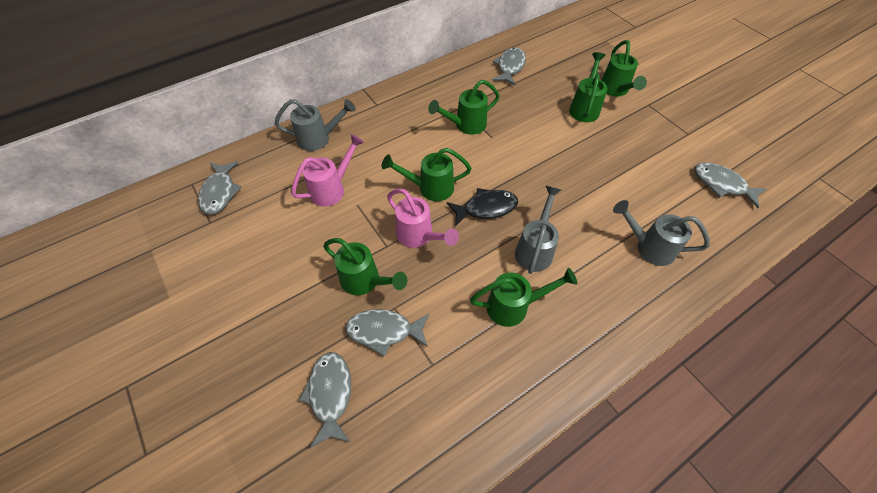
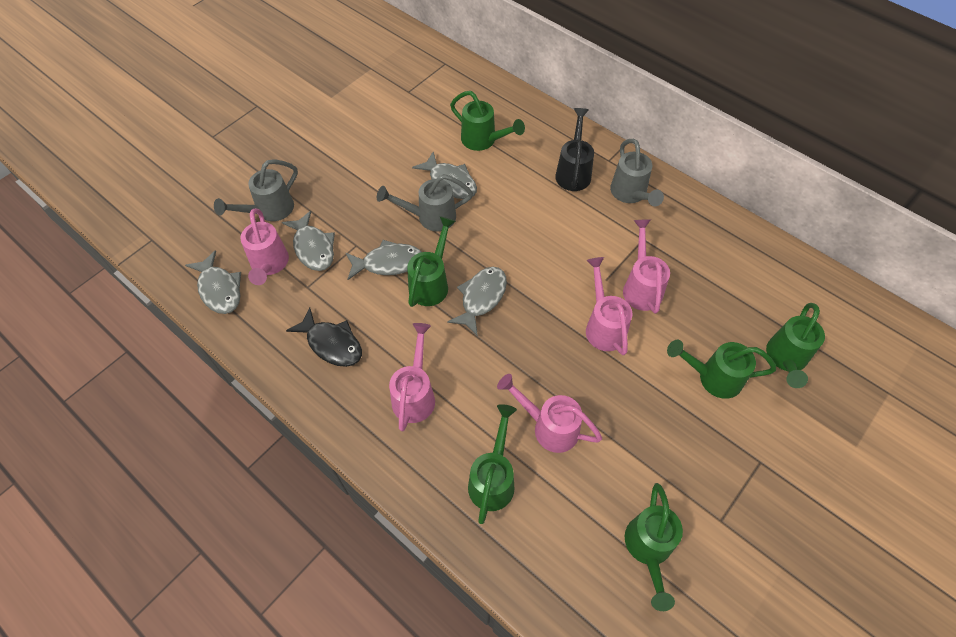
black watering can: none = 0 -> [555,108,594,191] = 1
pink watering can: [291,134,364,206] [387,188,459,248] = 2 -> [240,208,289,285] [389,323,435,431] [497,374,602,453] [586,257,632,355] [623,219,670,314] = 5

